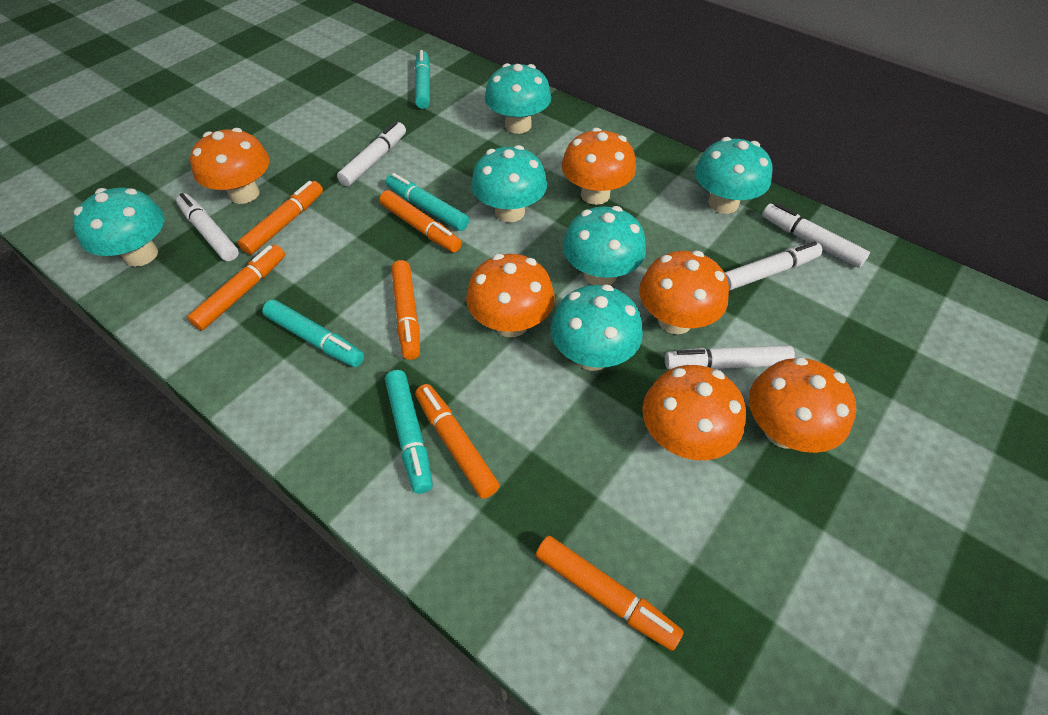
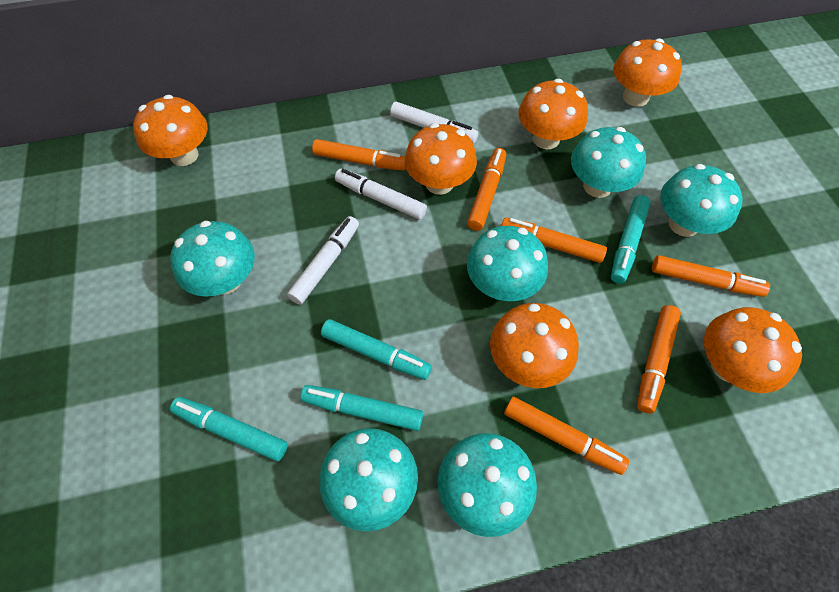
white marker: [176,193,239,261] [337,121,406,186] [665,345,795,369] [724,241,823,291] [762,203,870,268] = 5 -> [287,216,359,305] [335,169,427,220] [390,102,478,144] = 3

